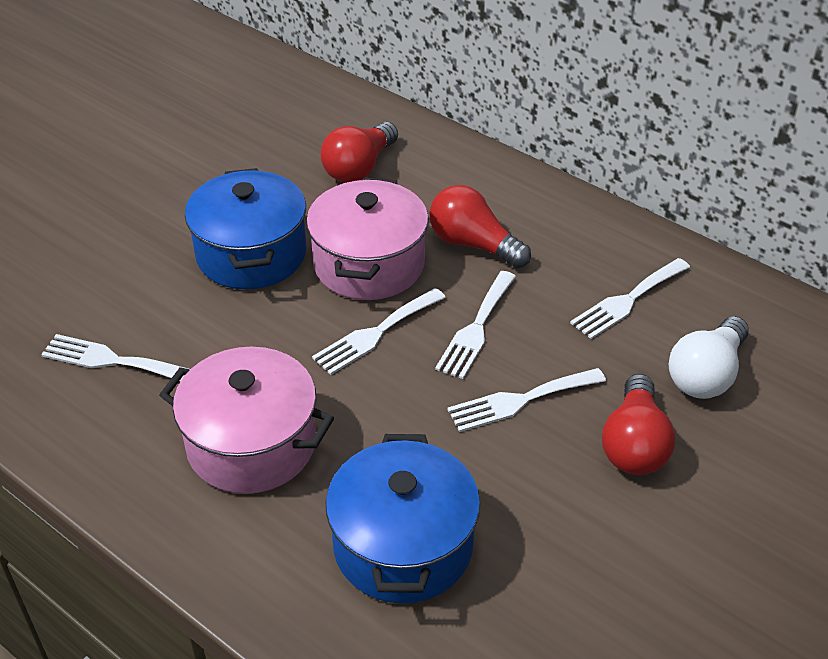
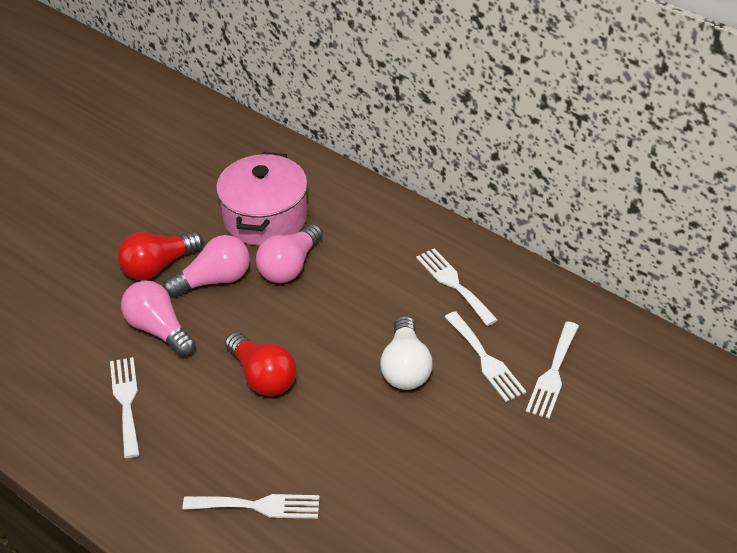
blue pot: [185,168,306,289] [326,434,480,604] = 2 -> none = 0
pink light bulb: none = 0 -> [121,281,196,357] [163,235,250,298] [256,224,323,283] = 3
pink pot: [159,347,334,494] [306,177,429,300] = 2 -> [216,152,308,246] = 1
red light bulb: [321,122,398,183] [430,185,531,268] [602,374,675,475] = 3 -> [118,232,203,280] [225,332,296,396] = 2

